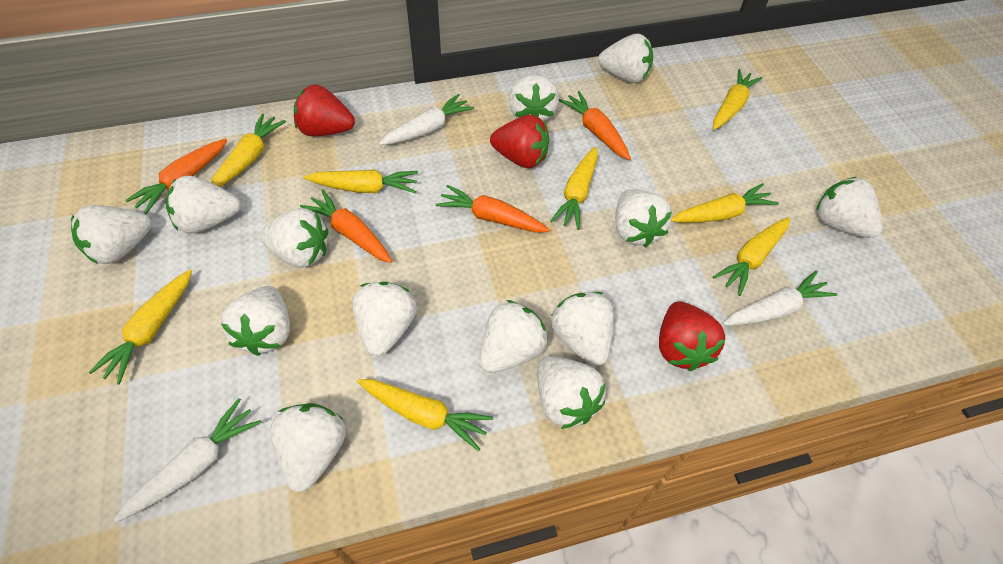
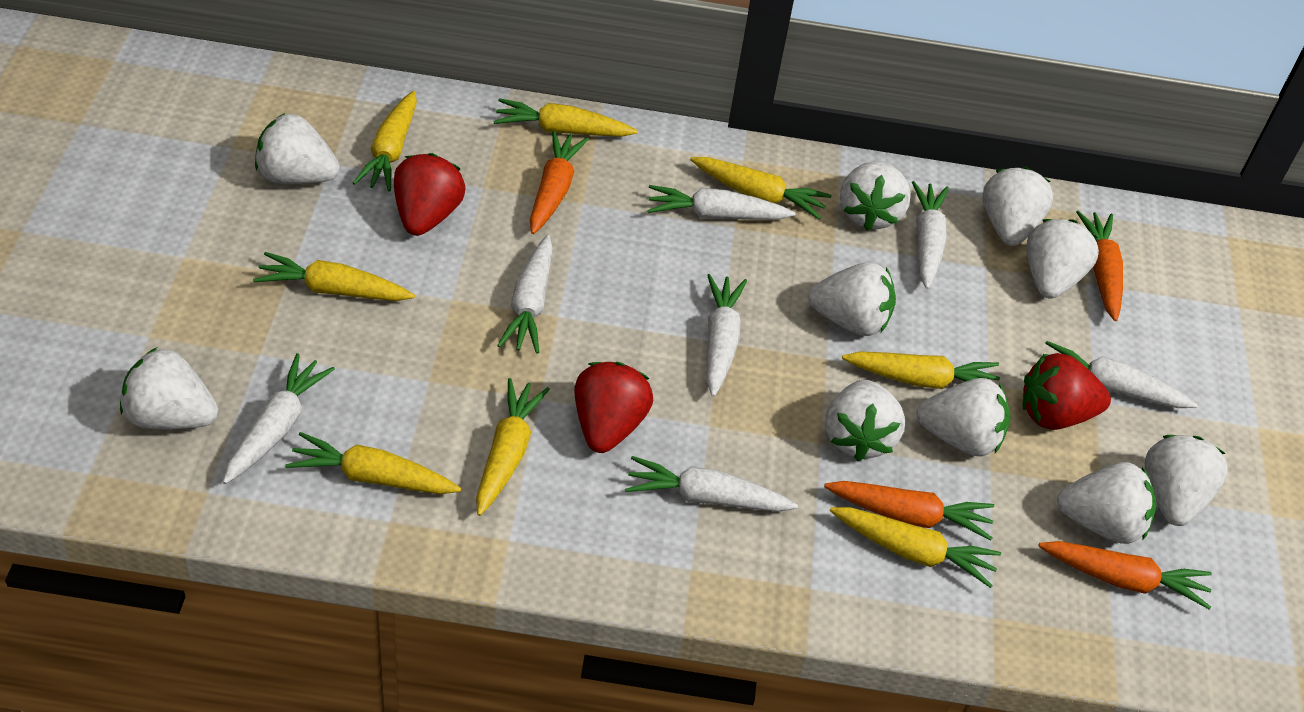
white carrot: [114,398,262,522] [379,94,474,145] [723,271,837,326] = 3 -> [223,353,335,484] [497,235,553,354] [625,456,798,512] [648,185,796,220] [707,274,747,397] [912,181,949,289] [1044,341,1198,408] = 7
white strawberry: [71,205,152,264] [166,176,241,234] [221,286,290,356] [260,208,328,268] [270,403,346,492] [352,282,417,356] [480,300,548,373] [509,74,559,122] [538,356,606,429] [551,292,614,366] [598,34,653,83] [615,190,672,247] [816,177,883,238] = 13 -> [120,347,218,429] [255,113,340,184] [808,262,896,336] [825,380,905,461] [840,161,911,231] [916,378,1010,456] [983,167,1053,246] [1026,219,1099,299] [1057,462,1156,544] [1145,435,1228,526] = 10

